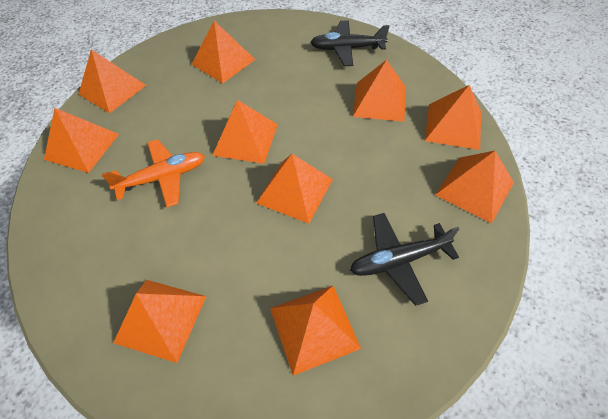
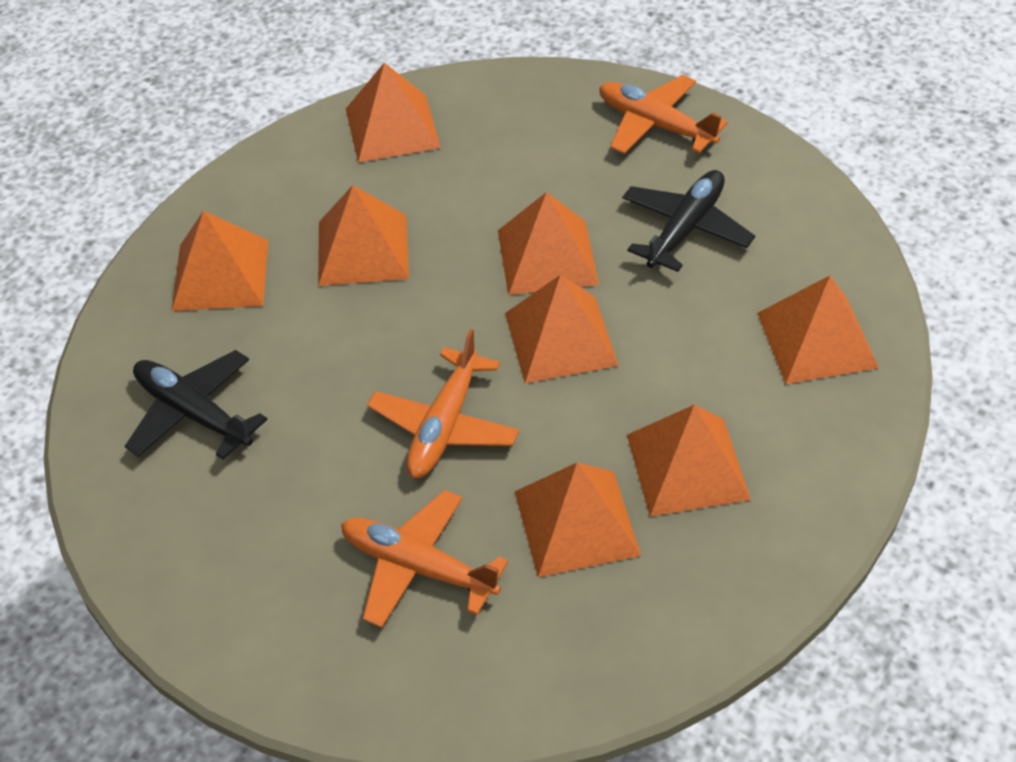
orange plane: [101,139,205,207] = 1 -> [341,490,508,628] [367,329,519,478] [599,75,728,154] = 3
orange pyramid: [44,108,119,173] [79,49,146,113] [113,280,206,363] [191,21,256,83] [212,100,278,164] [256,154,333,224] [270,286,361,376] [353,60,406,122] [425,85,481,150] [435,151,514,224] = 10 -> [171,211,268,311] [318,185,409,286] [346,63,441,163] [498,192,599,295] [505,275,619,383] [515,462,641,577] [627,405,751,517] [757,276,879,384] = 8

